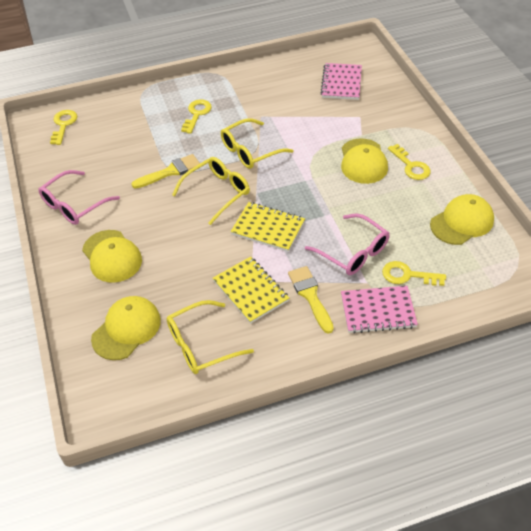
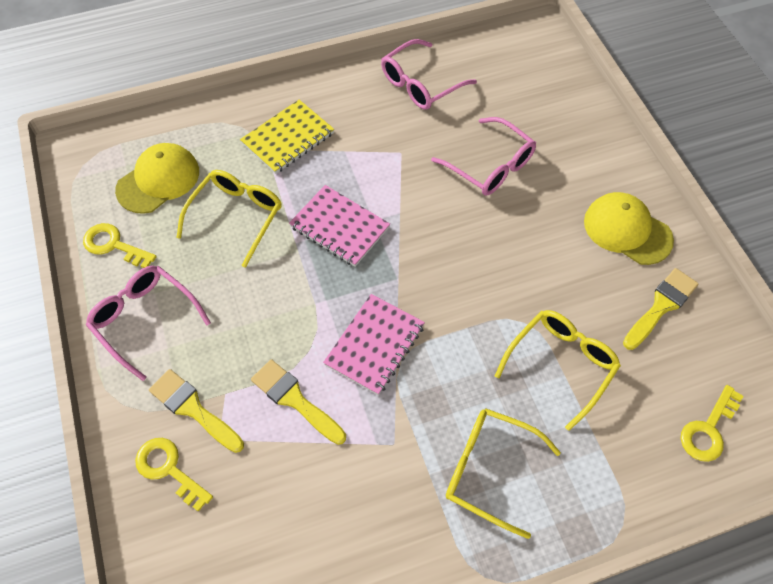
pink glasses: [38,170,120,225] [305,213,389,275] = 2 -> [86,266,211,381] [381,39,477,110] [431,117,536,196] = 3
yellow brush: [131,154,200,189] [288,266,334,334] = 2 -> [149,369,244,453] [251,359,346,445] [623,268,699,350] = 3
yellow cap: [82,230,142,283] [91,296,161,360] [341,138,388,184] [430,194,494,245] = 4 -> [115,143,199,214] [584,192,674,265] = 2
yellow key: [50,110,77,145] [181,99,212,134] [382,261,446,286] [388,144,431,180] = 4 -> [83,223,157,268] [135,438,213,512] [681,385,743,462] = 3
yellow notebook: [213,257,289,324] [231,202,305,252] = 2 -> [240,100,334,174] = 1

